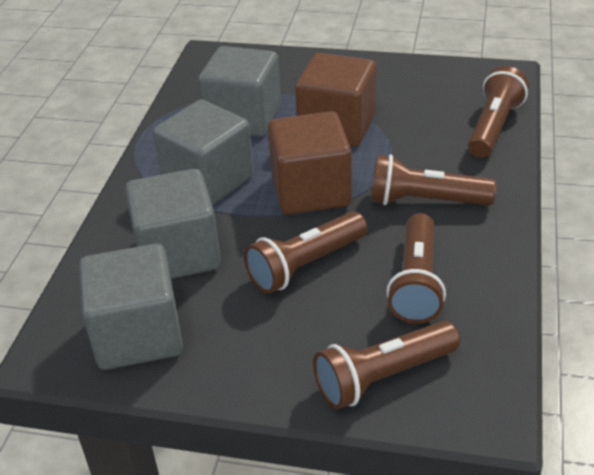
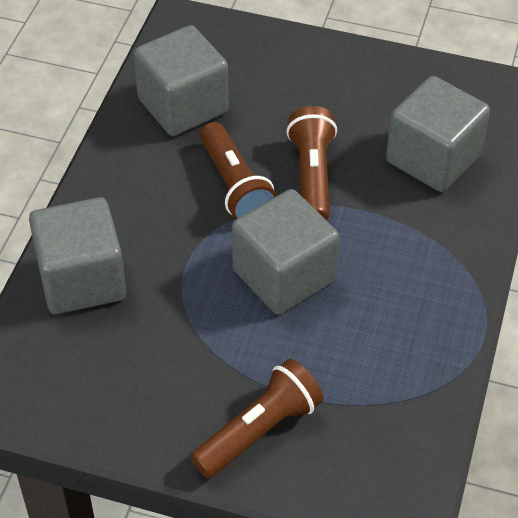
brown cube: [268,111,352,215] [295,53,376,147] = 2 -> none = 0
brown flashlight: [244,211,367,294] [313,321,460,409] [372,154,496,205] [386,213,446,324] [468,66,529,158] = 5 -> [190,359,323,478] [200,122,277,220] [286,106,337,220] = 3

